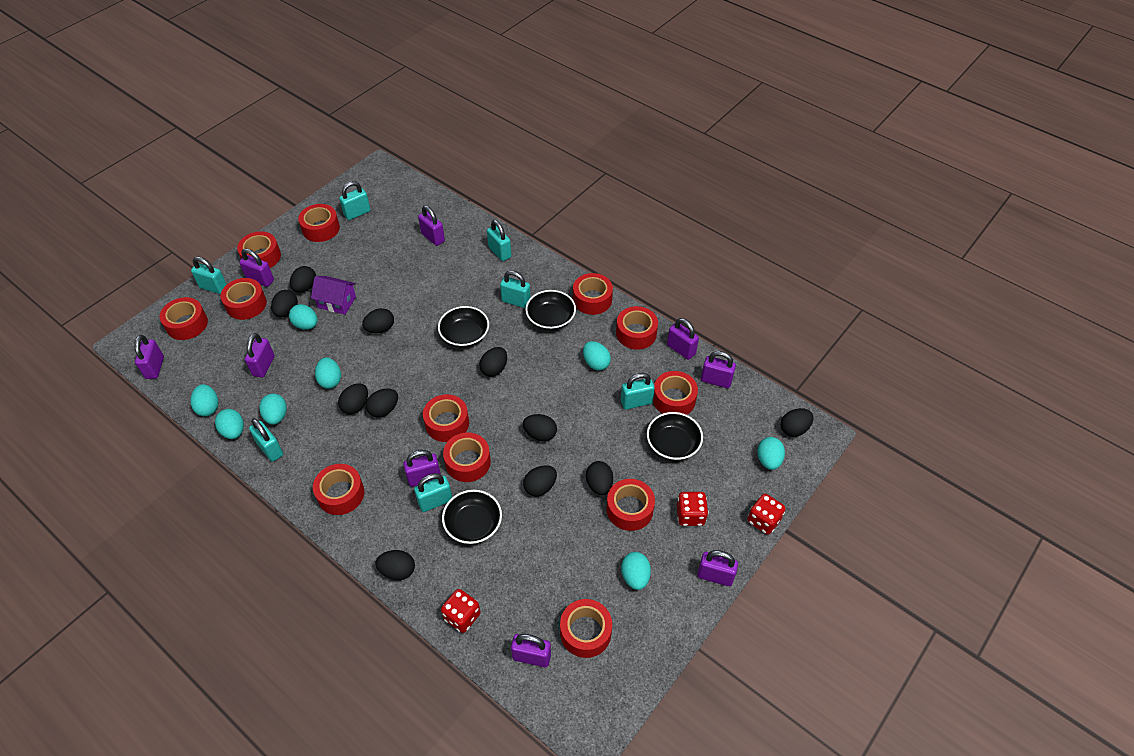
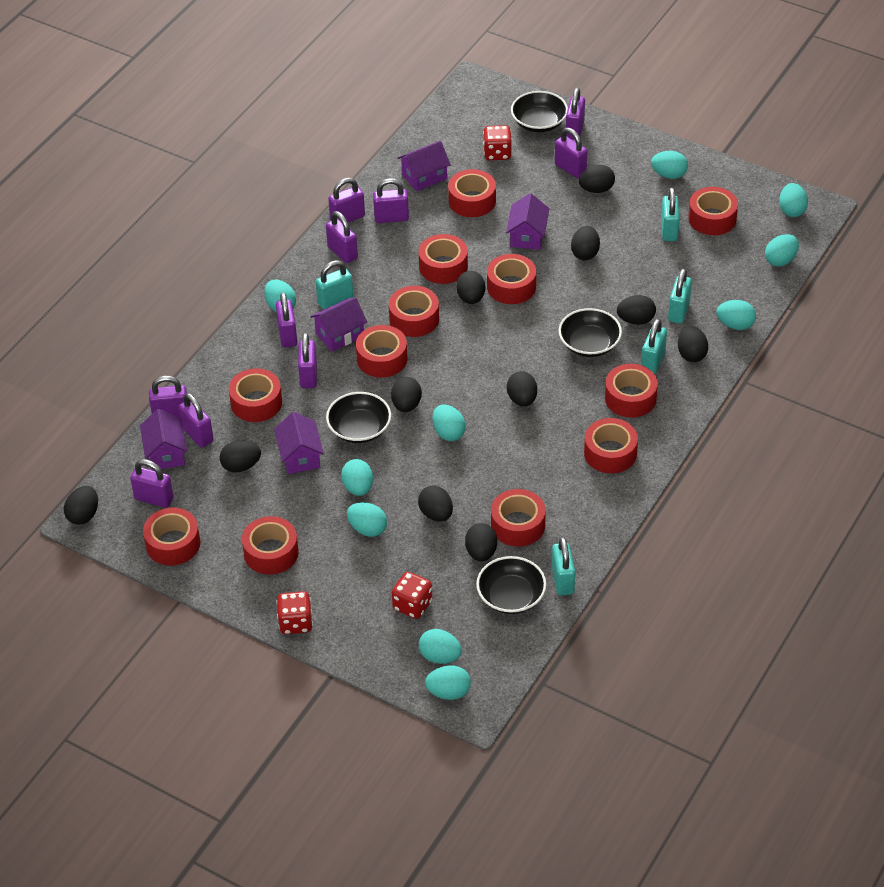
purple house: [311,276,356,315] = 1 -> [140,409,187,471] [274,412,324,474] [310,297,368,352] [398,141,451,191] [506,193,549,250] = 5
purple padlock: [134,335,164,379] [239,249,274,287] [245,333,275,378] [403,450,441,487] [418,205,445,246] [511,634,551,667] [667,318,699,360] [697,550,738,586] [701,351,736,388] = 9 -> [130,459,174,508] [149,376,187,418] [178,393,214,448] [276,292,297,347] [298,333,317,388] [326,211,358,263] [328,178,365,222] [373,178,409,223] [555,128,587,178] [566,88,585,140] = 10
turquoise egg: [190,384,218,416] [215,409,244,439] [259,394,287,425] [289,304,318,330] [315,357,341,389] [583,341,611,370] [621,552,651,590] [757,437,785,470] = 8 -> [264,280,296,312] [341,459,373,496] [347,502,387,537] [419,629,462,664] [425,666,471,700] [432,404,466,441] [651,151,688,179] [716,300,756,330] [765,234,799,267] [779,183,808,217] = 10
turquoise padlock: [191,257,227,294] [249,418,283,462] [339,181,371,220] [414,473,452,512] [487,220,511,261] [500,270,531,308] [621,373,655,410] = 7 -> [316,260,354,310] [552,537,575,596] [641,319,667,374] [661,188,680,241] [668,269,692,324] = 5

